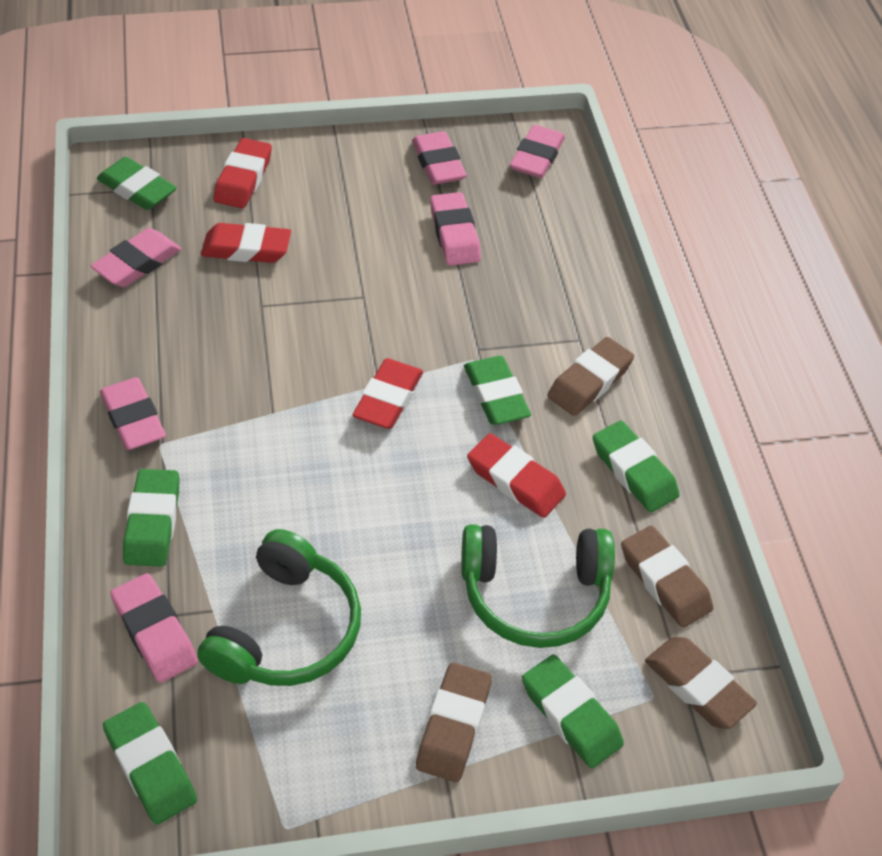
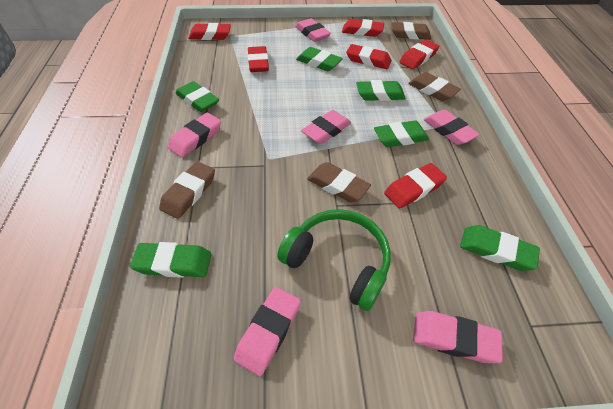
green headphones: [197,529,361,686] [461,524,615,648] = 2 -> [277,209,391,311] = 1
red eraser: [201,223,291,263] [214,138,272,208] [353,358,423,429] [467,433,566,518] = 4 -> [188,23,231,40] [248,46,269,72] [342,19,384,37] [346,44,392,69] [384,163,447,209] [399,40,439,69] = 6

